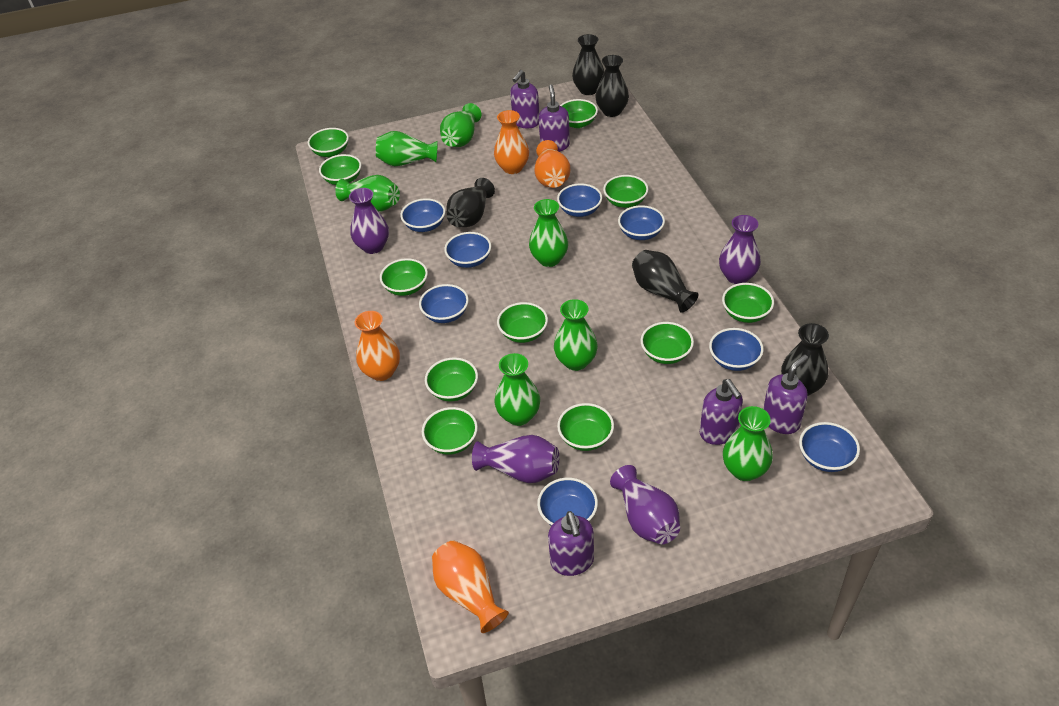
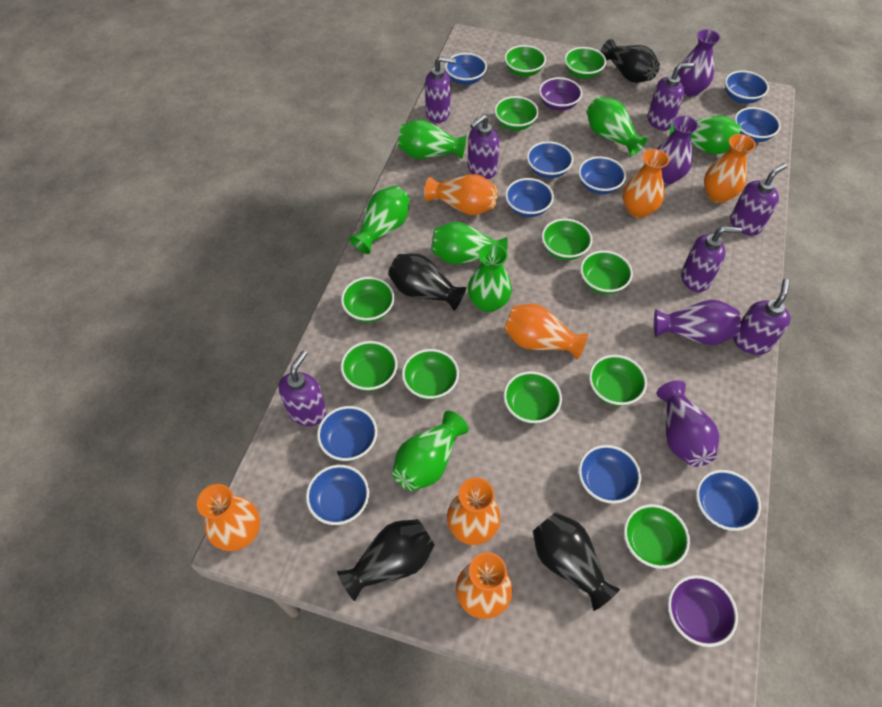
black vase: [446,178,495,227] [572,34,604,95] [595,55,629,117] [632,250,699,313] [781,323,829,396] = 5 -> [337,519,435,601] [388,254,467,311] [533,512,620,611] [600,39,660,83] = 4
blue bowl: [400,198,446,232] [419,284,469,323] [444,232,491,268] [537,478,598,526] [557,183,602,217] [618,205,665,240] [709,328,764,371] [799,422,860,472] = 8 -> [306,465,369,525] [317,406,377,461] [445,53,487,85] [505,178,554,217] [527,141,573,178] [578,156,626,194] [579,445,641,504] [696,470,761,531] [725,70,769,103] [734,107,781,142] = 10
orange vase: [355,311,400,381] [432,540,509,633] [494,110,529,174] [534,140,570,188] = 4 -> [197,484,260,551] [424,174,497,215] [447,478,501,545] [456,552,512,619] [504,304,588,360] [623,149,669,218] [704,134,756,203] = 7
purple bowl: none = 0 -> [539,77,582,111] [668,575,738,647] = 2
purple soap dispenser: [510,70,539,128] [539,85,570,152] [548,511,594,576] [700,379,743,445] [763,354,808,434] = 5 -> [278,351,327,426] [425,56,456,123] [468,115,500,179] [648,63,695,131] [681,226,742,292] [730,163,787,236] [733,279,791,355] = 7

